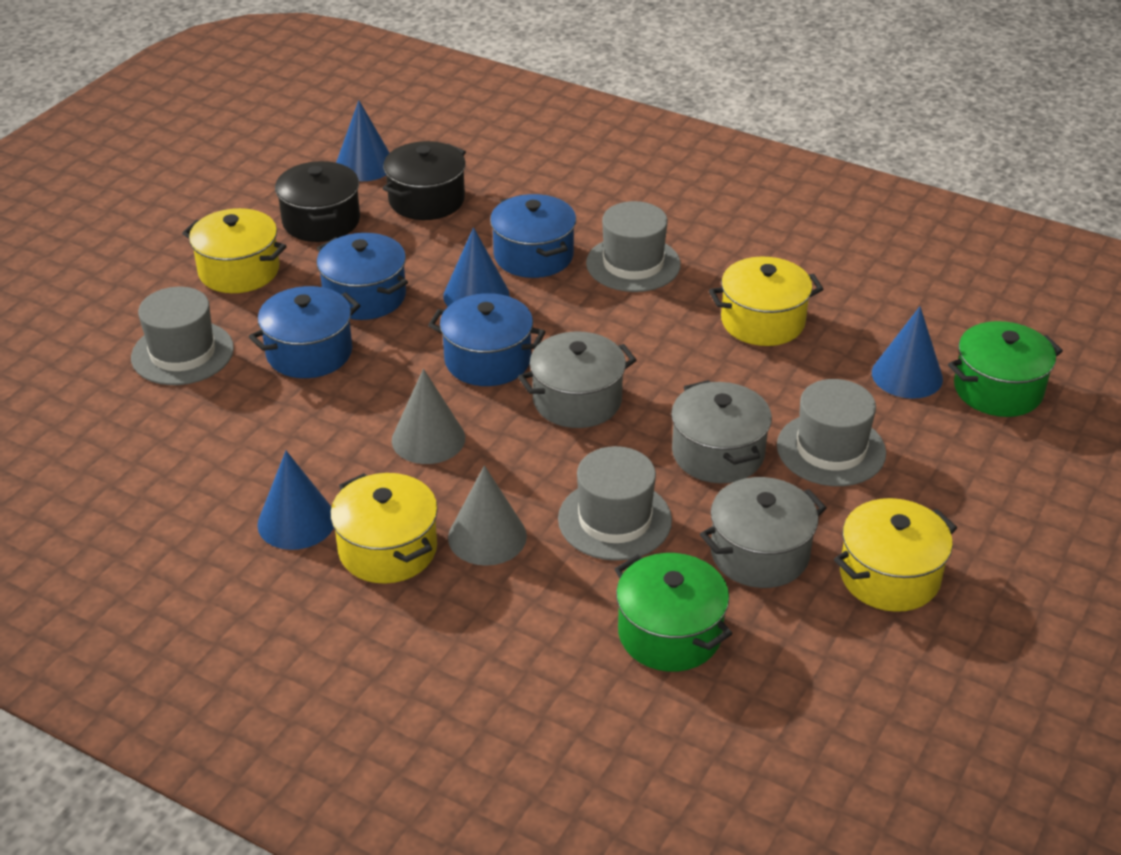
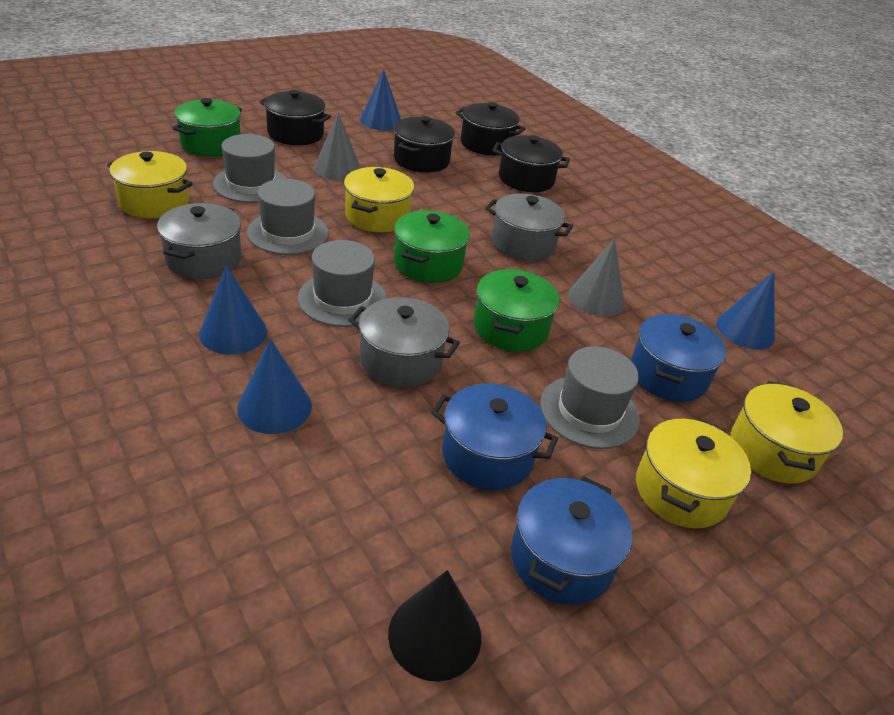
black cone: none = 0 -> [388,570,481,681] = 1
black pot: [275,161,360,242] [383,141,466,220] = 2 -> [259,90,331,145] [394,116,455,173] [456,102,526,155] [492,135,570,192] = 4
blue pot: [249,286,361,378] [317,233,408,320] [428,293,545,386] [490,194,576,278] = 4 -> [431,383,558,490] [511,476,632,605] [631,314,726,402] = 3
green pot: [615,553,732,672] [948,321,1063,417] = 2 -> [173,98,242,157] [394,210,470,283] [474,269,560,352] = 3

